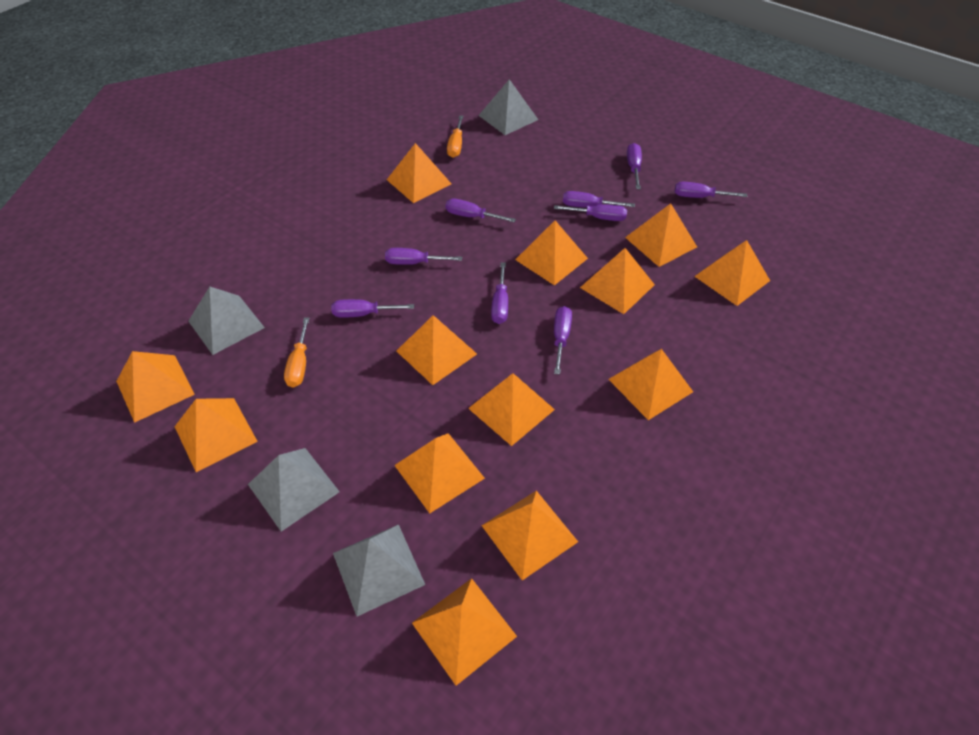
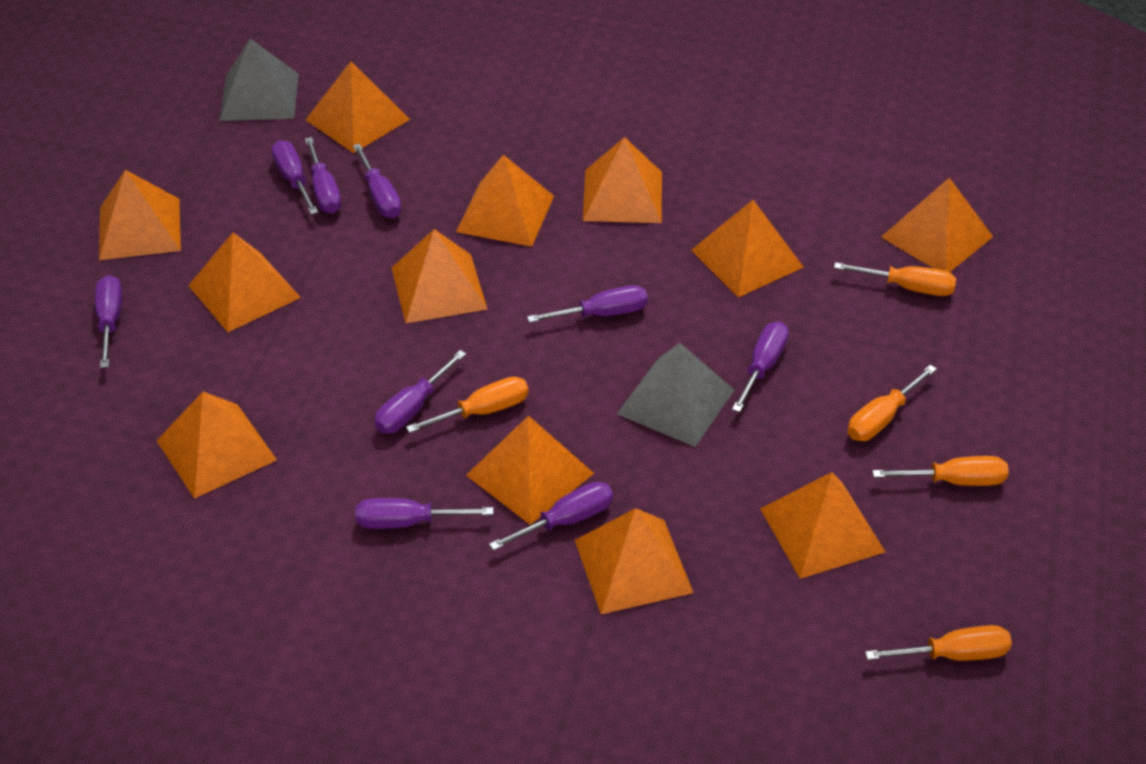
grey pyramid: [188,287,265,355] [248,448,340,531] [333,524,425,616] [478,79,538,135] = 4 -> [220,39,299,121] [617,343,734,447] = 2
orange pyramid: [116,351,195,423] [174,398,258,472] [387,143,451,203] [394,433,485,513] [397,315,477,385] [412,578,517,686] [468,373,555,446] [481,491,578,580] [515,221,588,285] [580,248,655,314] [608,349,693,420] [625,204,697,267] [694,240,770,306] = 13 -> [99,170,181,260] [157,392,277,499] [188,233,301,332] [306,61,410,153] [392,229,487,323] [456,155,554,247] [466,416,594,525] [575,508,693,614] [583,137,662,223] [691,200,804,297] [760,472,885,579] [881,178,993,272] = 12
orange screwdriver: [284,318,310,388] [447,115,463,158] = 2 -> [406,376,529,433] [834,262,956,296] [848,365,937,441] [865,625,1012,661] [872,456,1009,486] = 5

